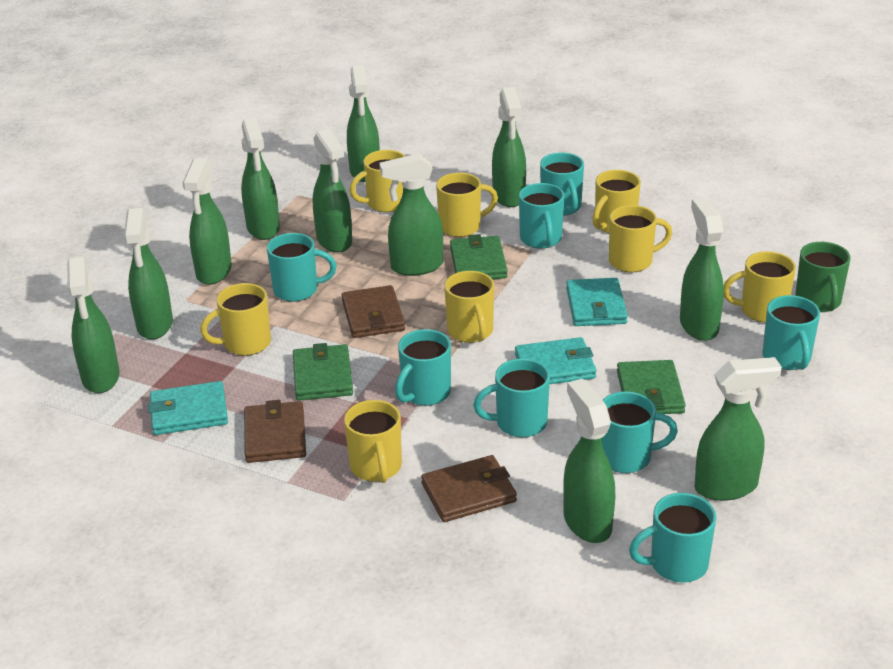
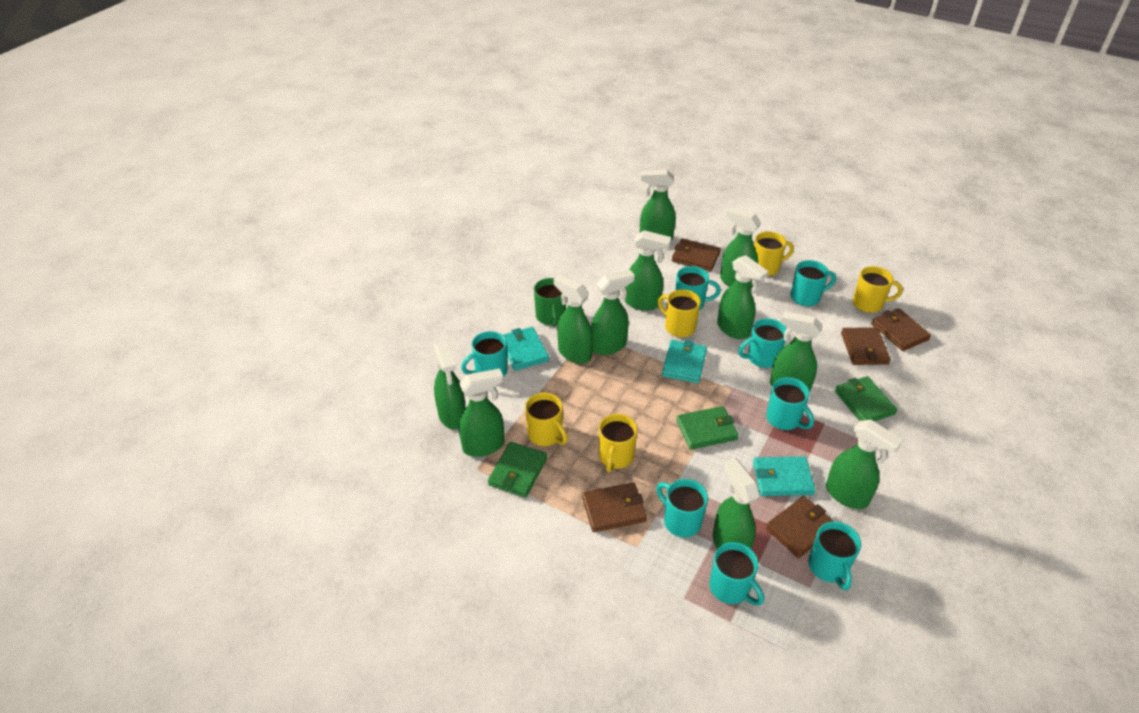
brown wallet: [244,400,306,463] [342,285,405,338] [421,455,517,522] = 3 -> [582,483,647,532] [672,239,721,271] [765,496,835,558] [841,327,891,365] [871,308,931,351] = 5
yellow mug: [200,283,271,356] [344,400,402,483] [349,150,406,212] [436,173,498,237] [444,271,494,343] [592,170,641,233] [609,205,672,272] [724,251,796,323] = 8 -> [525,393,568,446] [599,414,638,472] [658,289,701,337] [754,231,794,276] [853,266,903,313] = 5

